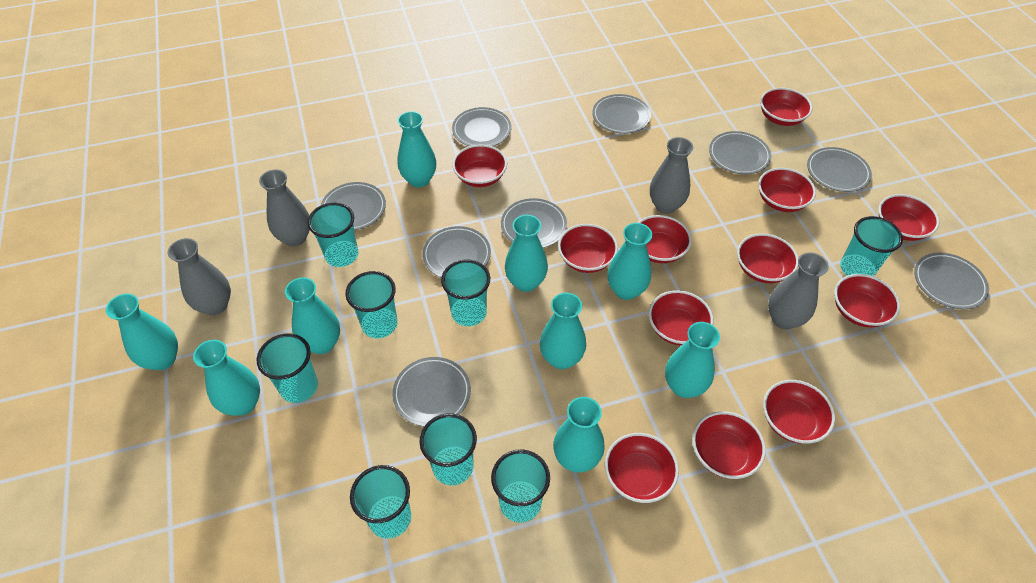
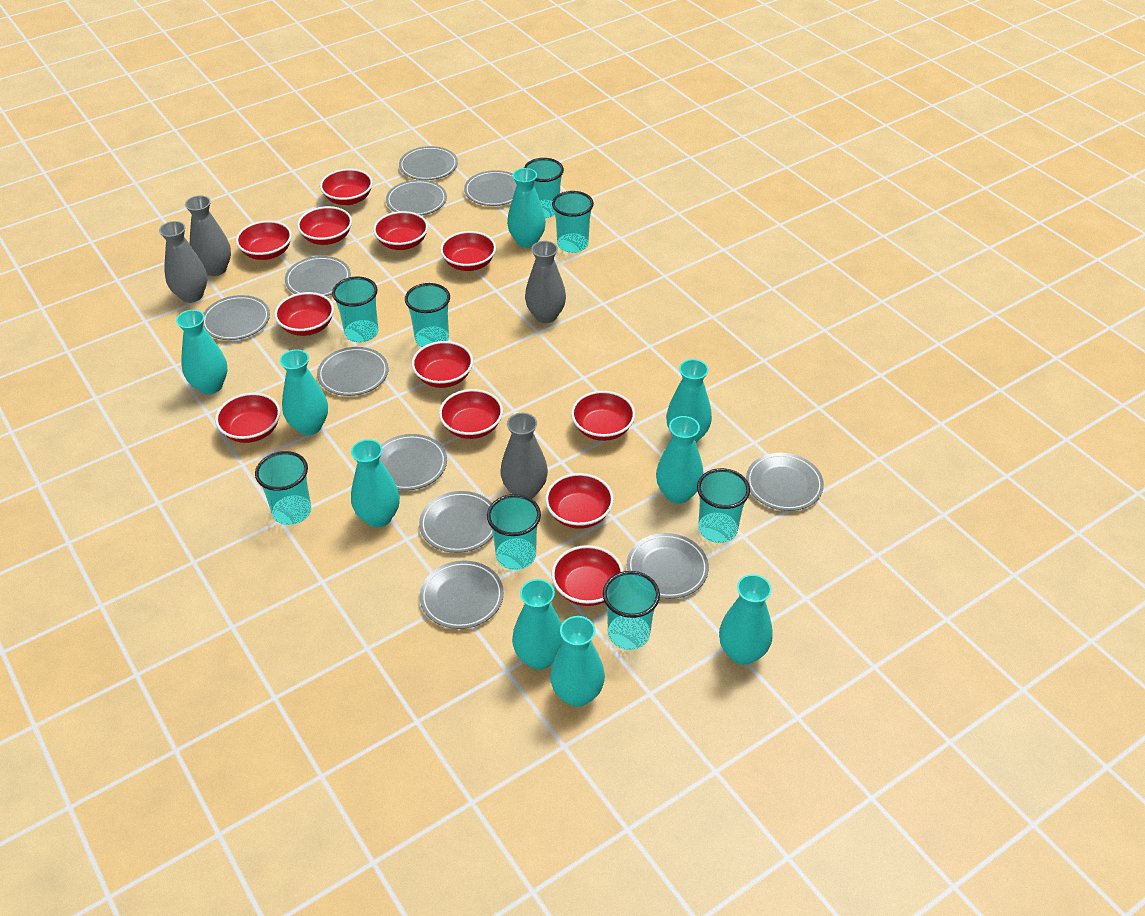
grey plate: [321,182,386,230] [392,357,471,426] [422,226,491,277] [452,107,511,146] [501,198,567,248] [592,94,651,134] [709,131,771,174] [807,147,872,192] [914,253,989,309] = 9 -> [203,295,270,340] [285,256,351,296] [317,347,388,396] [379,434,447,491] [386,180,447,216] [399,146,458,180] [419,491,493,553] [420,560,504,629] [464,170,517,206] [627,533,709,599] [746,453,824,511] = 11

